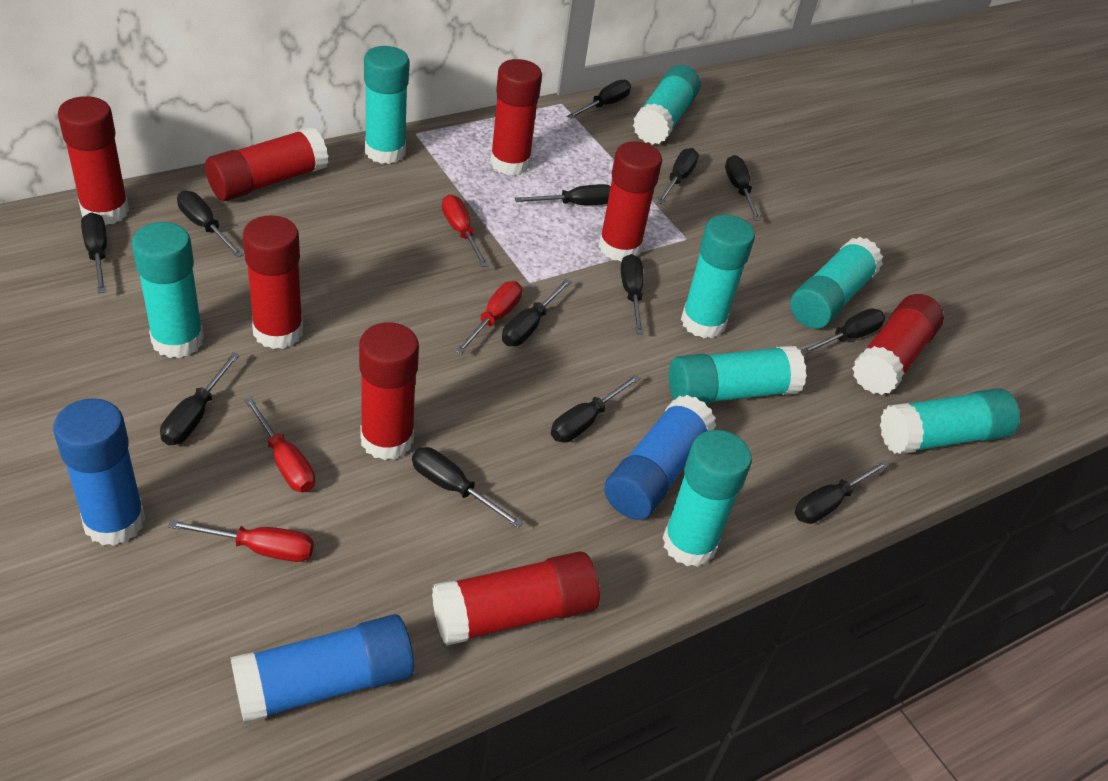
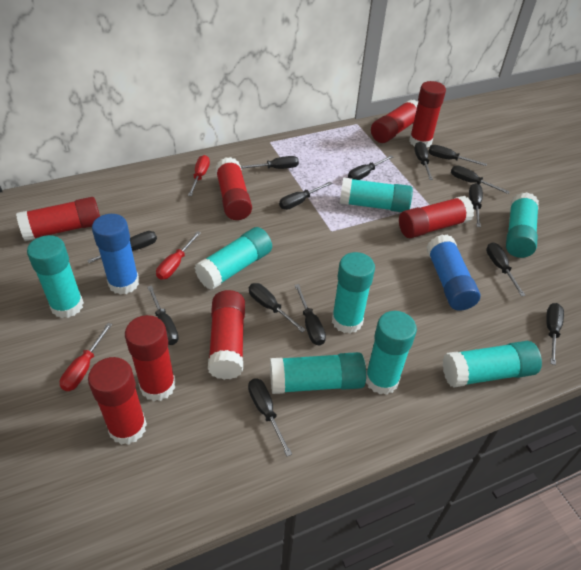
black screwdriver: [81,212,107,293] [160,352,240,445] [177,191,244,257] [412,447,523,528] [502,279,572,346] [515,184,611,205] [551,374,640,442] [567,80,631,119] [621,254,644,334] [657,148,699,204] [725,155,761,221] [795,460,889,524] [801,309,885,355] = 13 -> [87,231,157,263] [147,285,179,345] [241,156,299,169] [248,378,292,456] [249,283,305,332] [279,182,332,210] [295,284,326,345] [348,155,393,180] [414,141,433,180] [428,145,487,166] [451,166,510,194] [469,183,483,227] [486,242,525,296] [546,303,564,365] = 14
blue glue stick: [53,398,146,546] [231,614,414,724] [604,395,717,520] = 3 -> [92,214,139,295] [427,235,480,311] = 2
red screwdriver: [168,520,314,562] [244,397,315,492] [442,195,489,267] [455,281,522,354] = 4 -> [60,323,112,391] [156,231,201,280] [188,155,210,196] = 3

